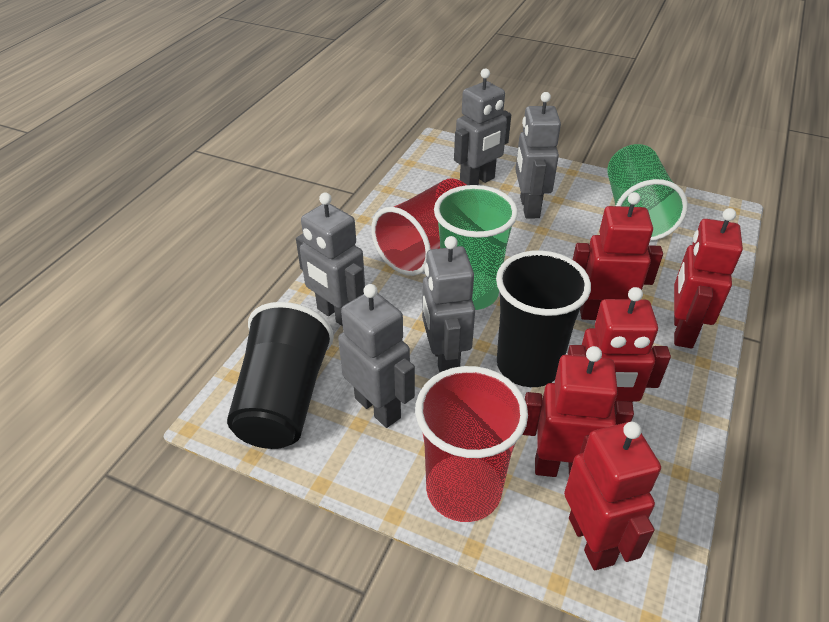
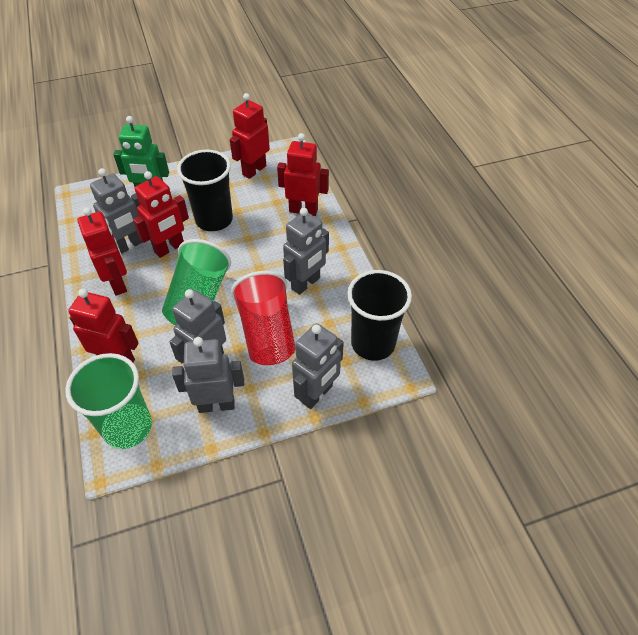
green robot: none = 0 -> [113,116,169,187] = 1
red cup: [371,178,466,276] [415,366,528,522] = 2 -> [231,271,296,365] = 1

